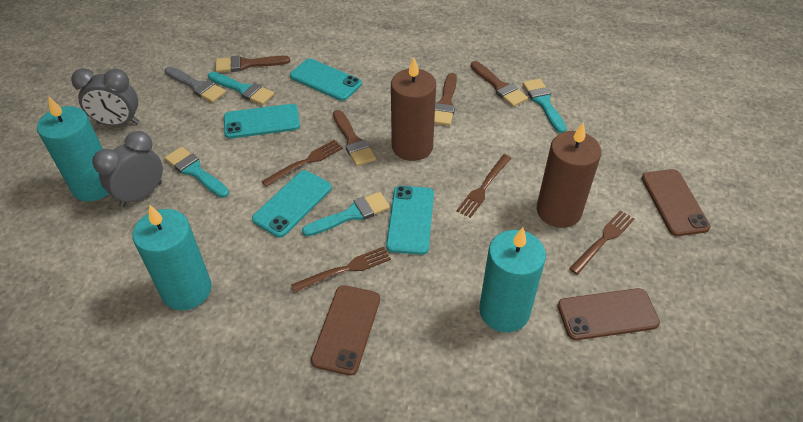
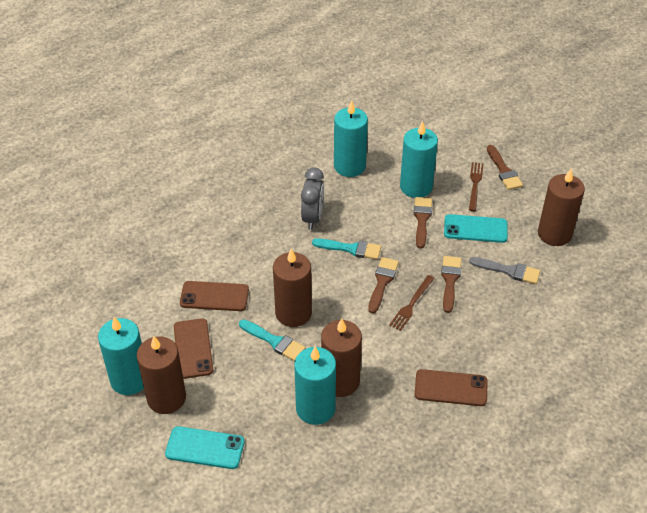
brown candle: [391,58,436,161] [537,122,601,228] = 2 -> [137,336,186,414] [273,249,312,327] [321,319,362,397] [538,169,585,246] = 4
brown fork: [261,140,343,187] [291,247,391,293] [456,154,511,218] [569,210,634,275] = 4 -> [389,275,435,331] [469,162,483,211] = 2
grey clock: [71,68,139,126] [92,131,163,207] = 2 -> [301,168,324,230] = 1
turquoise brush: [165,147,229,198] [208,72,274,105] [302,192,390,236] [523,79,567,133] = 4 -> [239,319,306,361] [312,238,381,260] = 2
turquoise candle: [37,96,109,201] [132,205,212,310] [479,227,546,332] = 3 -> [98,317,144,395] [294,347,336,425] [334,100,368,177] [400,121,438,198] = 4
turquoise phone: [224,104,300,139] [252,170,332,237] [290,58,362,101] [386,186,434,255] = 4 -> [165,426,245,469] [444,214,508,243] = 2

